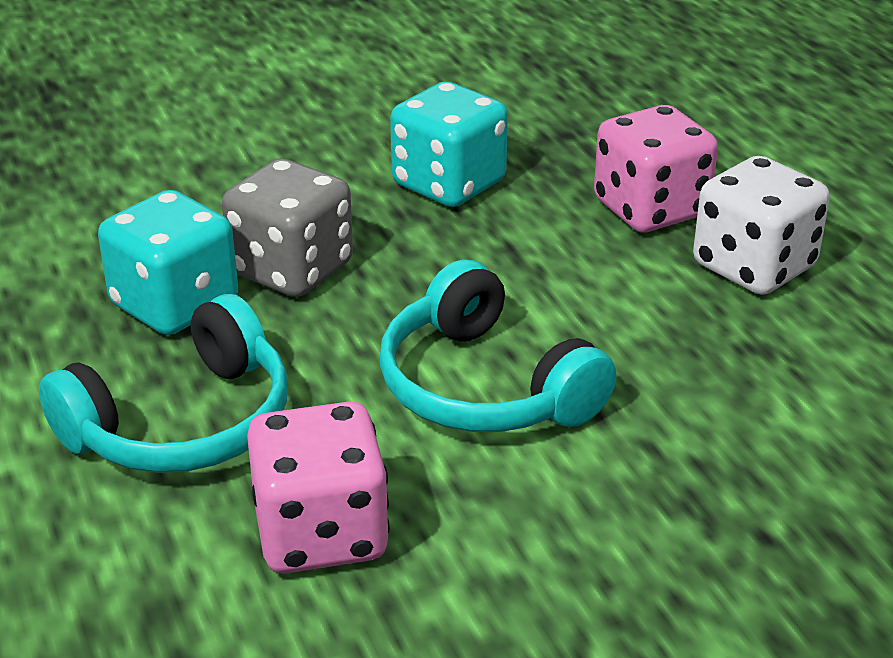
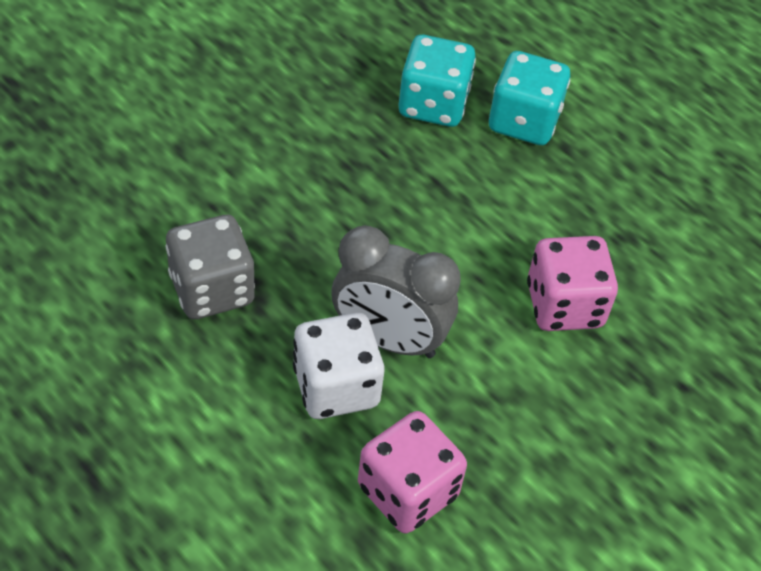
grey clock: none = 0 -> [331,225,461,358] = 1
turquoise headphones: [39,294,288,473] [380,260,617,432] = 2 -> none = 0

